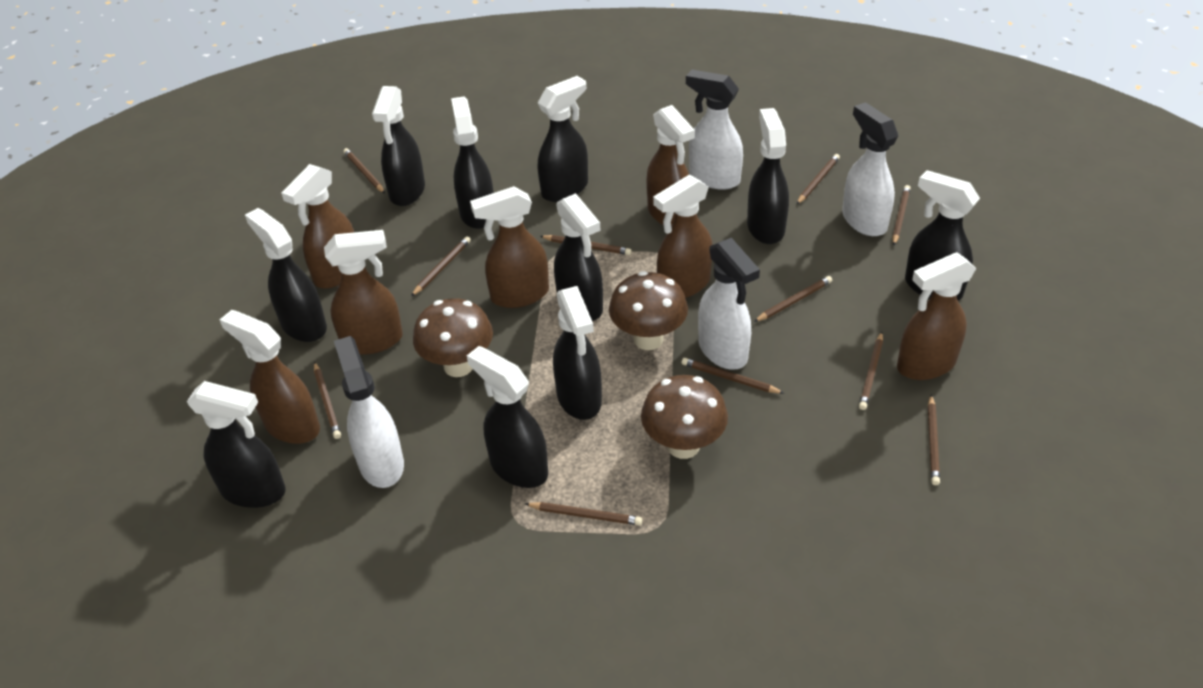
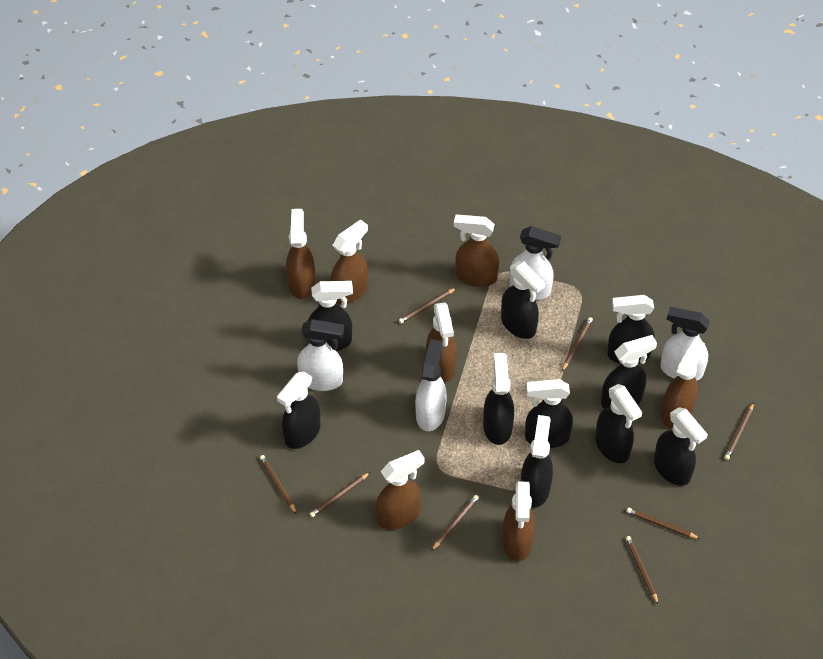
brown mushroom: [413,298,493,377] [609,271,688,350] [641,375,728,459] = 3 -> none = 0
brown pencil: [314,362,341,439] [343,148,385,193] [411,236,471,296] [525,502,642,526] [540,235,631,255] [682,358,784,394] [754,276,832,322] [797,154,840,204] [859,332,883,410] [892,185,911,245] [928,395,940,485] = 11 -> [260,455,297,514] [310,472,370,517] [399,288,456,324] [431,495,479,551] [562,317,593,371] [626,536,659,605] [627,508,700,539] [724,403,754,460] = 8

